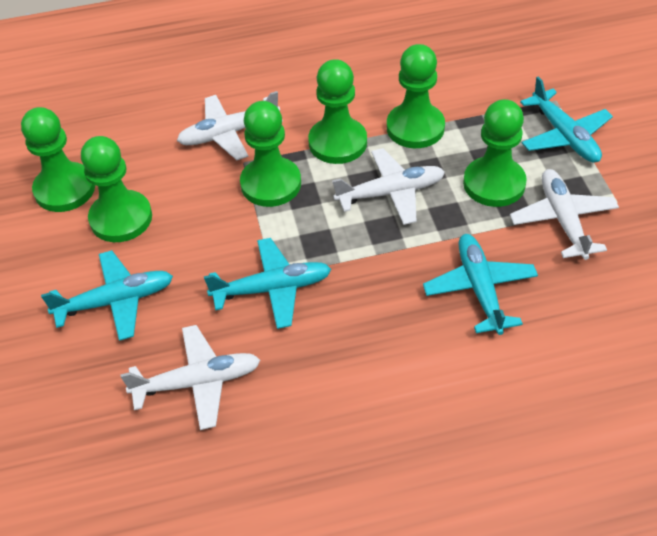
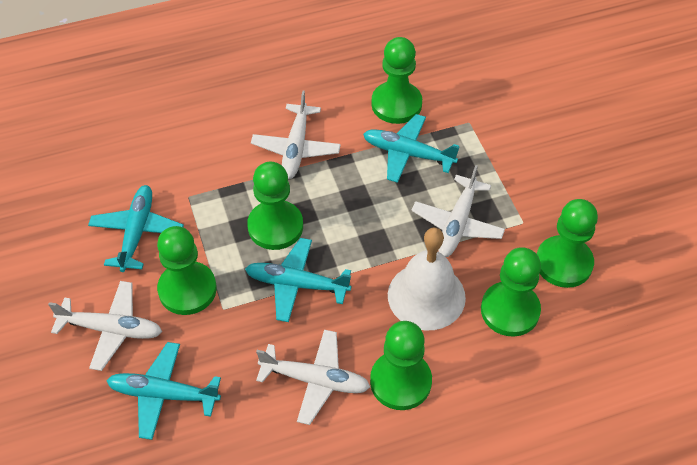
white bell: none = 0 -> [388,228,466,330] = 1

